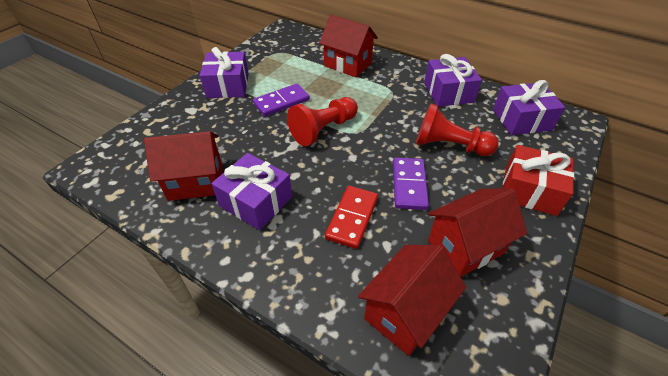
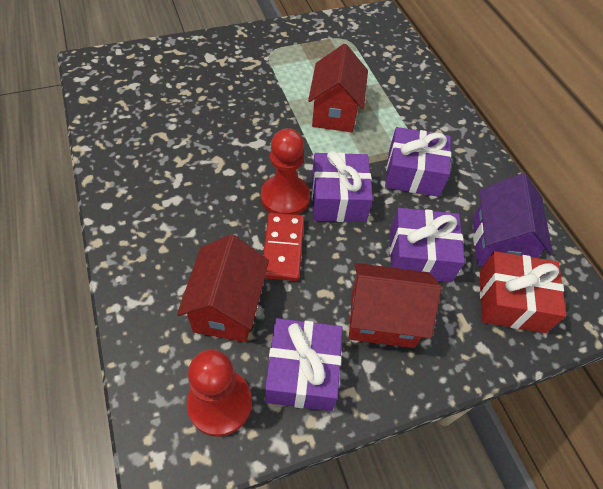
purple domino: [253,84,310,117] [393,158,429,210] = 2 -> none = 0
purple house: none = 0 -> [473,173,553,266] = 1
red house: [144,131,222,201] [319,15,378,77] [358,245,466,356] [428,188,527,277] = 4 -> [177,234,269,342] [308,44,368,132] [349,263,441,348] = 3

